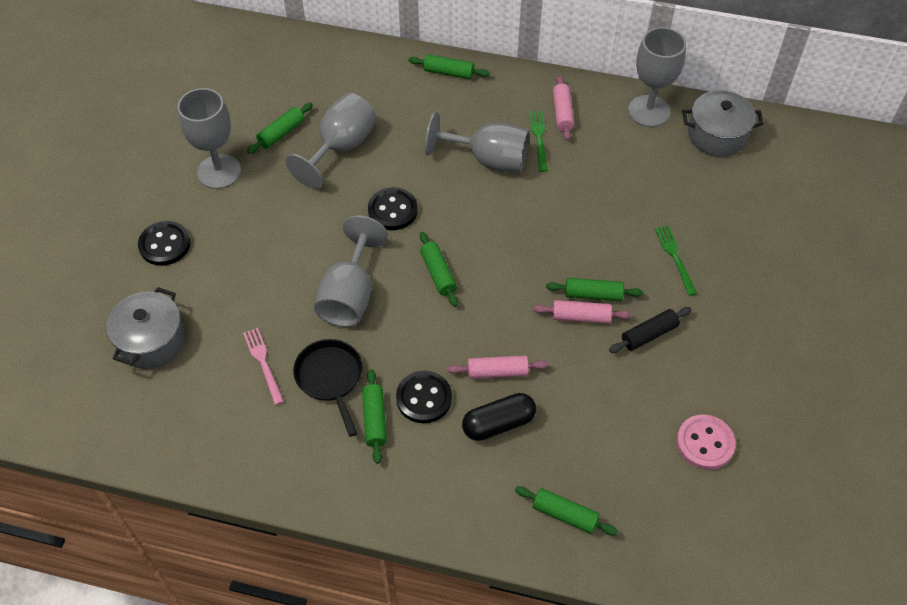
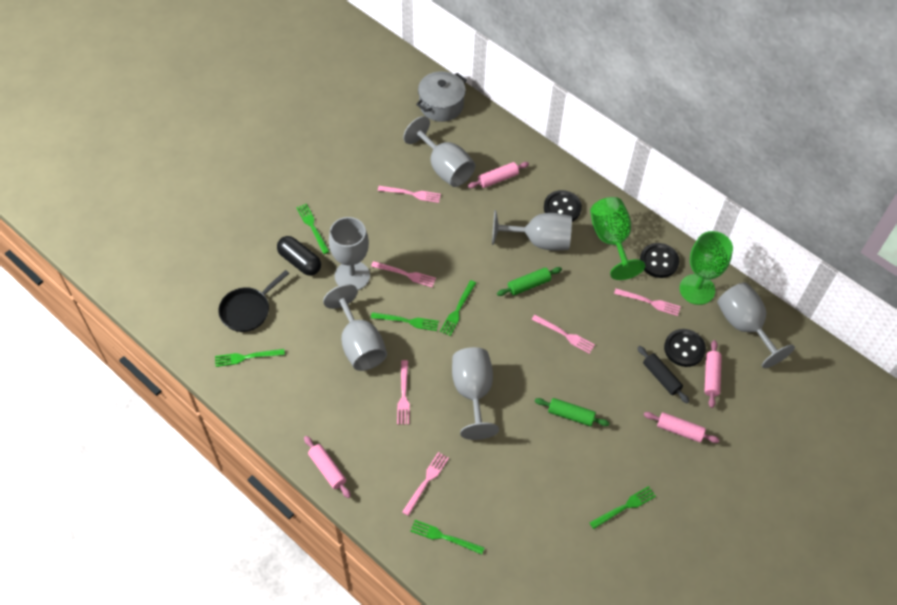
green fork: [529,111,548,172] [655,226,697,296] = 2 -> [215,349,285,367] [296,204,330,254] [371,312,439,331] [410,520,485,555] [440,280,476,336] [590,486,656,529] = 6
green goblet: none = 0 -> [590,197,645,280] [680,231,733,305] = 2
green rolling pin: [247,103,313,154] [362,369,387,464] [408,54,490,79] [420,232,458,307] [515,486,618,535] [546,278,643,301] = 6 -> [497,267,562,296] [535,398,610,426] = 2
grey goblet: [177,88,241,189] [285,93,377,189] [314,215,388,327] [425,112,530,173] [628,27,686,127] = 5 -> [323,284,387,371] [329,217,370,290] [403,116,475,187] [452,347,499,440] [492,210,572,251] [717,282,795,368] = 6
grey pot: [106,287,185,369] [682,90,764,157] = 2 -> [416,71,467,122] = 1
pink button: [677,414,735,470] = 1 -> none = 0
pink fork: [243,328,284,405] = 1 -> [371,261,436,287] [378,186,441,203] [397,360,410,424] [402,452,449,516] [531,315,595,354] [614,288,681,316] = 6
pink rolling pin: [448,355,549,379] [533,300,631,324] [553,75,574,141] = 3 -> [304,436,351,498] [468,162,529,188] [644,412,719,443] [704,340,722,408] = 4

